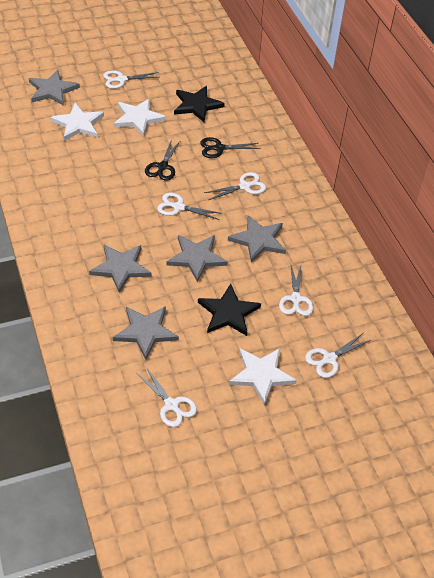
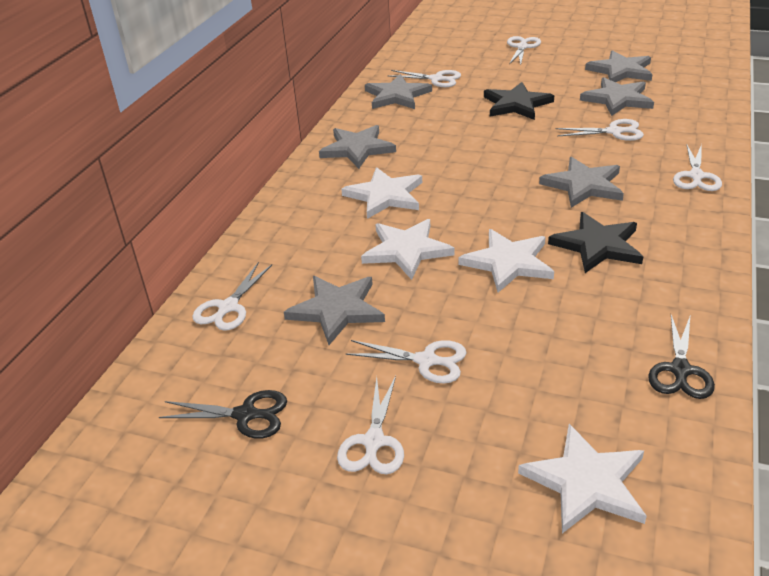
grey star: [29,70,80,106] [89,245,152,293] [113,306,179,360] [166,235,228,282] [228,215,286,263] = 5 -> [284,276,385,345] [319,125,396,169] [365,74,432,109] [539,157,624,208] [580,77,654,116] [585,50,653,82] = 6
white scissors: [103,70,159,89] [136,367,197,427] [157,193,222,220] [204,172,266,200] [279,265,313,316] [305,333,371,378] = 6 -> [192,262,272,331] [337,376,404,474] [346,340,467,384] [388,70,461,87] [507,36,541,65] [556,119,644,141] [673,144,722,191] = 7
white star: [50,103,104,141] [113,98,166,136] [229,348,297,405] = 3 -> [341,167,422,219] [361,219,455,280] [459,229,554,292] [518,424,647,534] = 4

